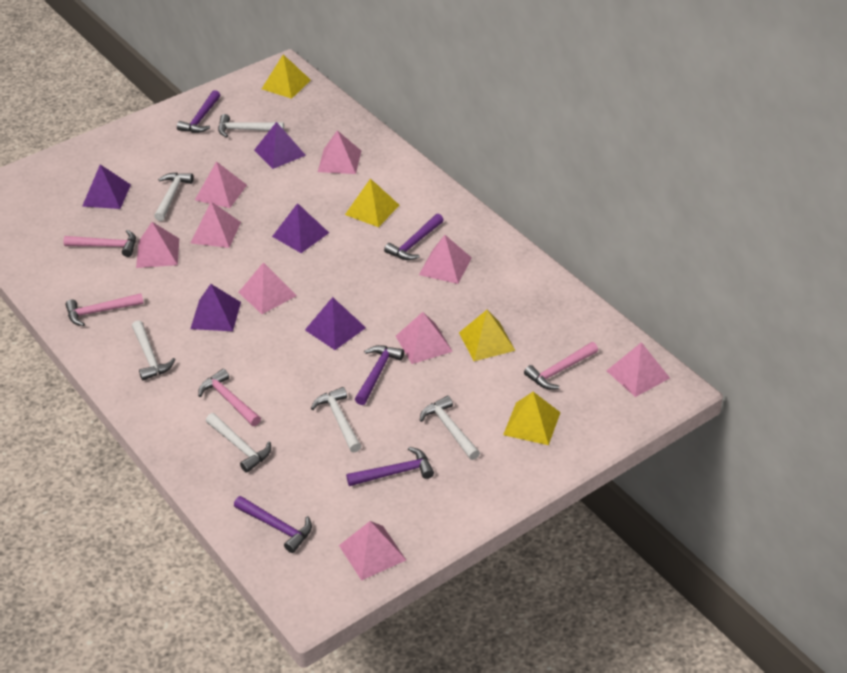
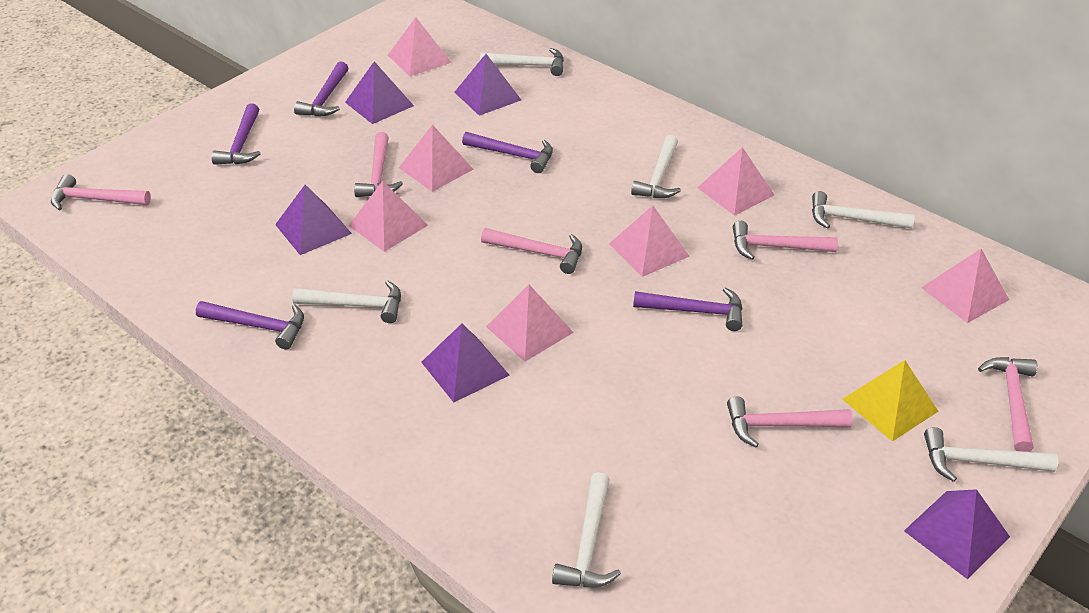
pink hammer: [63,230,136,257] [66,293,144,326] [198,369,261,426] [524,342,598,389] = 4 -> [51,174,151,211] [354,132,403,197] [481,228,582,274] [727,397,853,447] [733,221,838,260] [978,357,1037,452] = 6
pink pyramid: [136,222,179,268] [191,202,241,248] [195,161,247,208] [238,262,297,314] [318,130,361,174] [339,521,406,580] [396,312,453,364] [419,235,472,284] [607,342,670,397] = 9 -> [348,181,428,252] [388,17,452,77] [399,125,473,192] [486,285,574,361] [609,205,689,277] [697,147,774,216] [921,249,1009,323] = 7
yellow pyramid: [262,54,311,99] [345,178,400,227] [459,310,516,361] [503,392,561,445] = 4 -> [842,360,938,442] = 1

